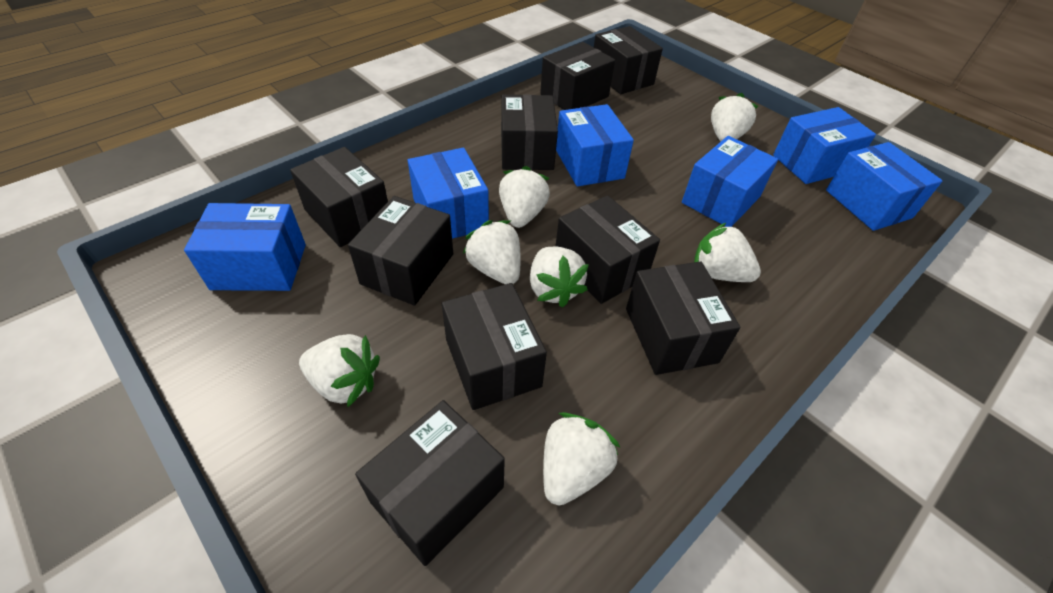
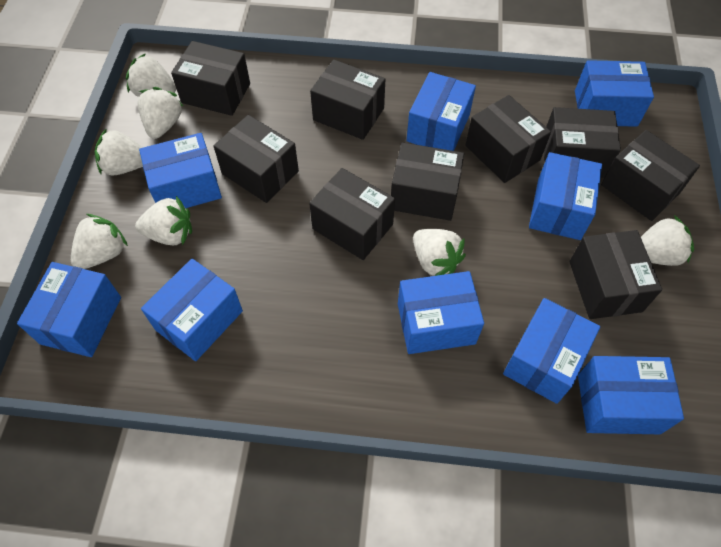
blue box: [184,203,306,291] [408,148,489,239] [556,104,634,187] [682,136,778,227] [773,107,876,184] [826,142,943,231] = 6 -> [17,262,121,357] [139,133,222,208] [141,259,243,361] [398,271,484,354] [406,72,476,151] [503,298,600,404] [529,152,602,240] [575,60,654,127] [578,356,684,434] = 9

